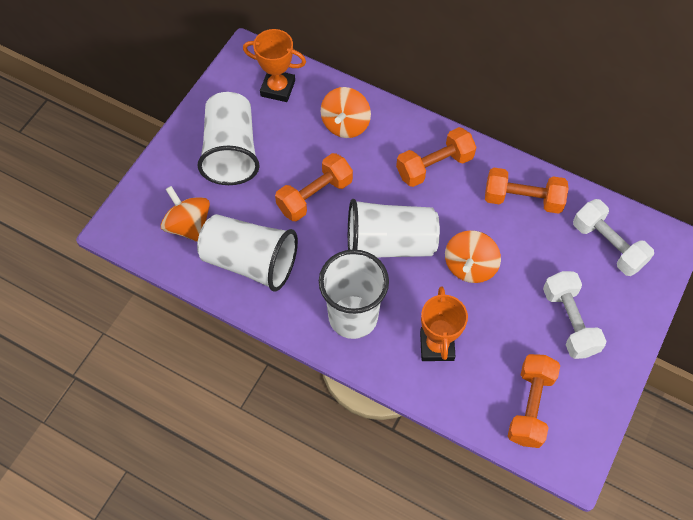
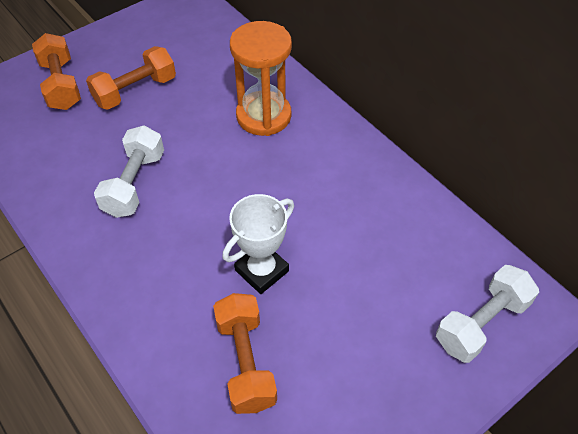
orange dumbbell: [275,153,353,221] [396,127,476,187] [485,168,569,214] [508,354,560,448] = 4 -> [32,33,81,110] [86,46,176,110] [213,293,277,414] = 3
orange hourglass: none = 0 -> [230,21,292,136] = 1
orange spinning top: [161,186,210,242] [321,87,371,138] [445,230,501,283] = 3 -> none = 0
orange trophy: [243,29,306,102] [420,286,468,361] = 2 -> none = 0
white cup: [197,92,260,185] [197,214,298,292] [319,249,389,339] [348,199,440,258] = 4 -> none = 0
white trophy: none = 0 -> [222,194,294,294] = 1

